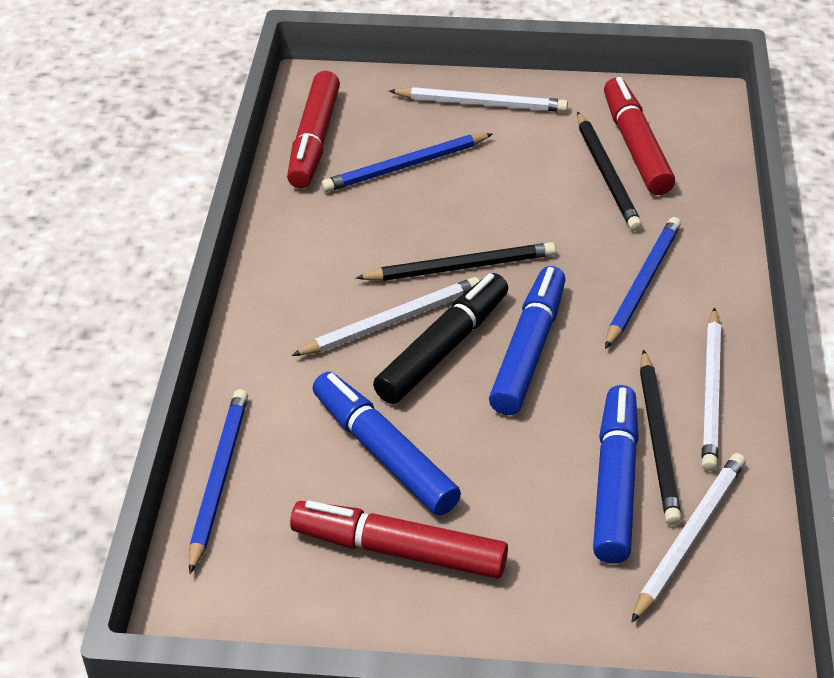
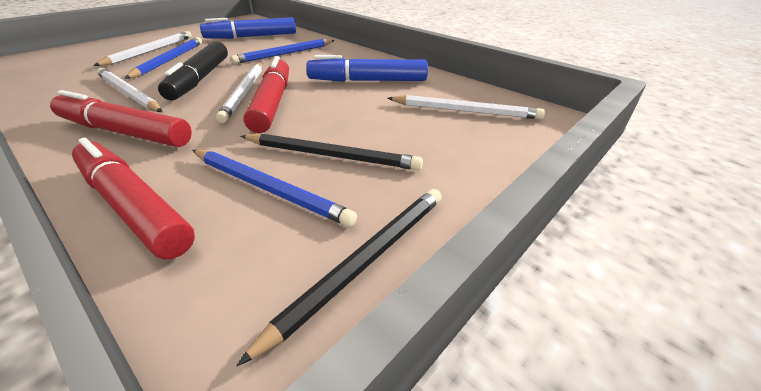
black pencil: [356,242,556,281] [577,112,642,231] [640,349,682,525] = 3 -> [236,189,442,366] [240,133,423,170] = 2
blue marker: [313,372,461,516] [489,266,566,415] [593,385,639,564] = 3 -> [200,17,296,39] [306,55,428,82] = 2

